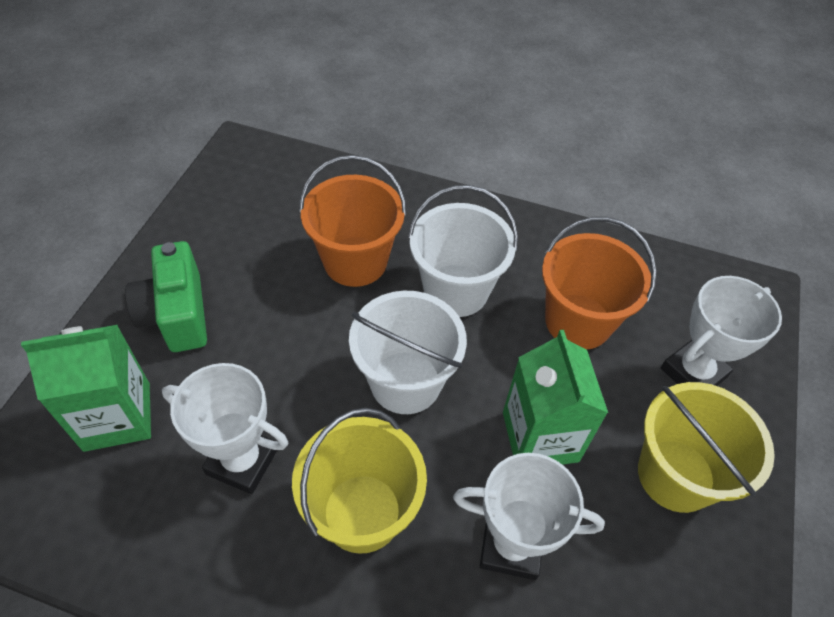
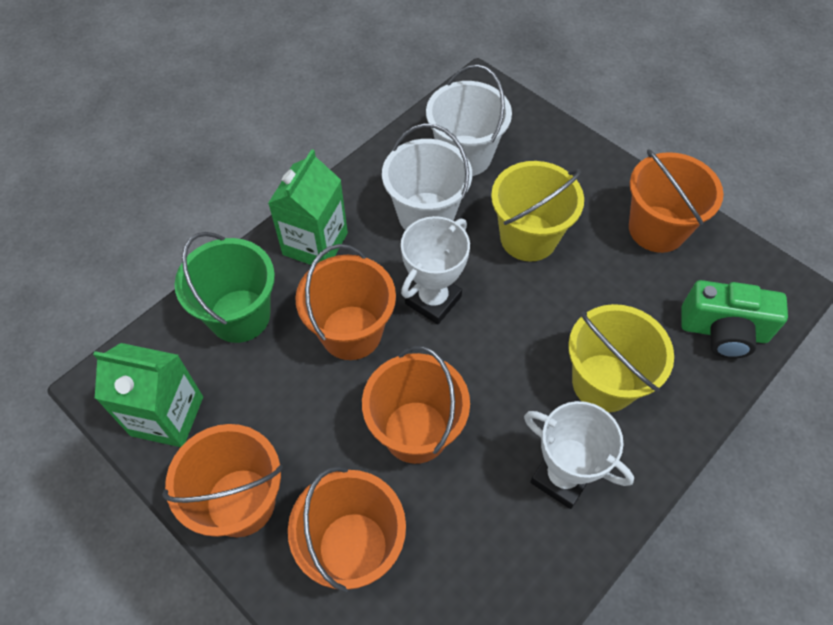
green bucket: none = 0 -> [175,232,275,343] = 1
orange bucket: [299,155,407,287] [542,217,657,350] = 2 -> [162,424,283,537] [288,466,406,592] [296,244,396,360] [362,346,470,464] [629,149,724,253] = 5
white trophy: [162,363,289,494] [453,453,605,580] [661,276,782,386] = 3 -> [401,216,470,325] [524,401,634,509] = 2

